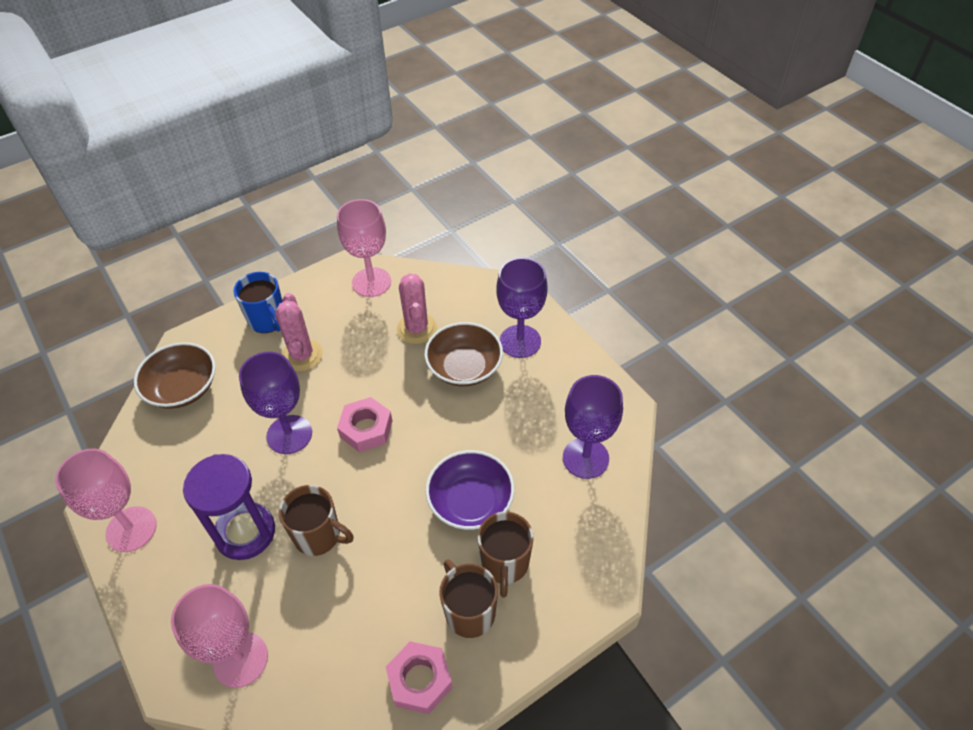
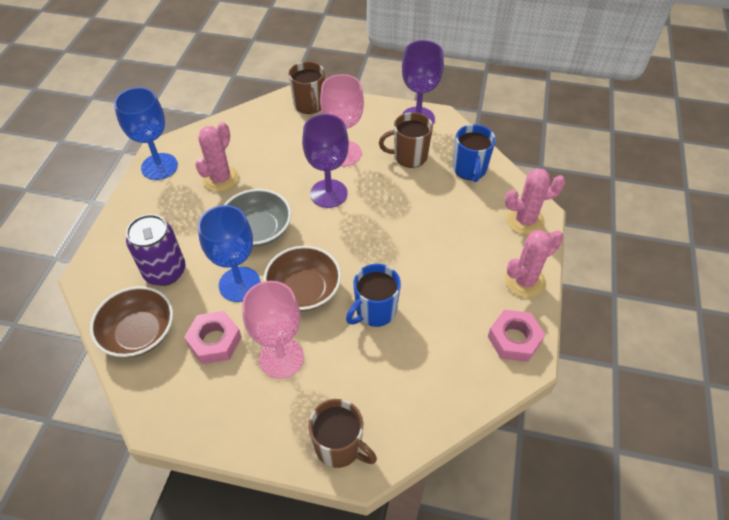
blue goblet: none = 0 -> [114,87,178,180] [198,205,260,302] = 2
blue mug: [233,272,283,333] = 1 -> [346,264,401,327] [453,124,496,182] = 2
grey bowl: none = 0 -> [224,189,291,247] = 1
pink cactus: [275,293,323,372] [397,273,437,344] = 2 -> [195,122,239,192] [505,168,566,235] [505,230,563,298] = 3
pink goblet: [55,448,157,552] [171,584,268,688] [337,199,391,297] = 3 -> [242,281,304,379] [320,74,364,166] = 2
purple bowl: [426,450,515,530] = 1 -> none = 0
purple can: none = 0 -> [126,214,186,286] = 1
purple goblet: [239,352,312,454] [496,258,547,358] [563,375,623,479] = 3 -> [302,114,349,208] [402,40,444,124] = 2
purple hourglass: [183,454,275,560] = 1 -> none = 0

